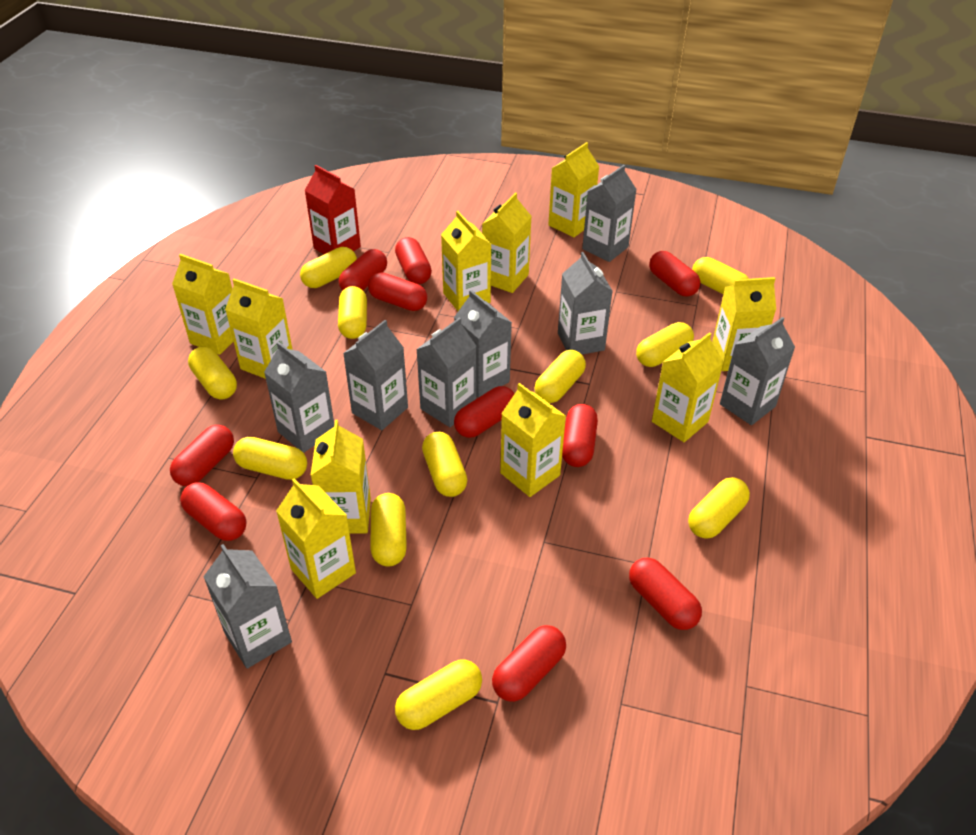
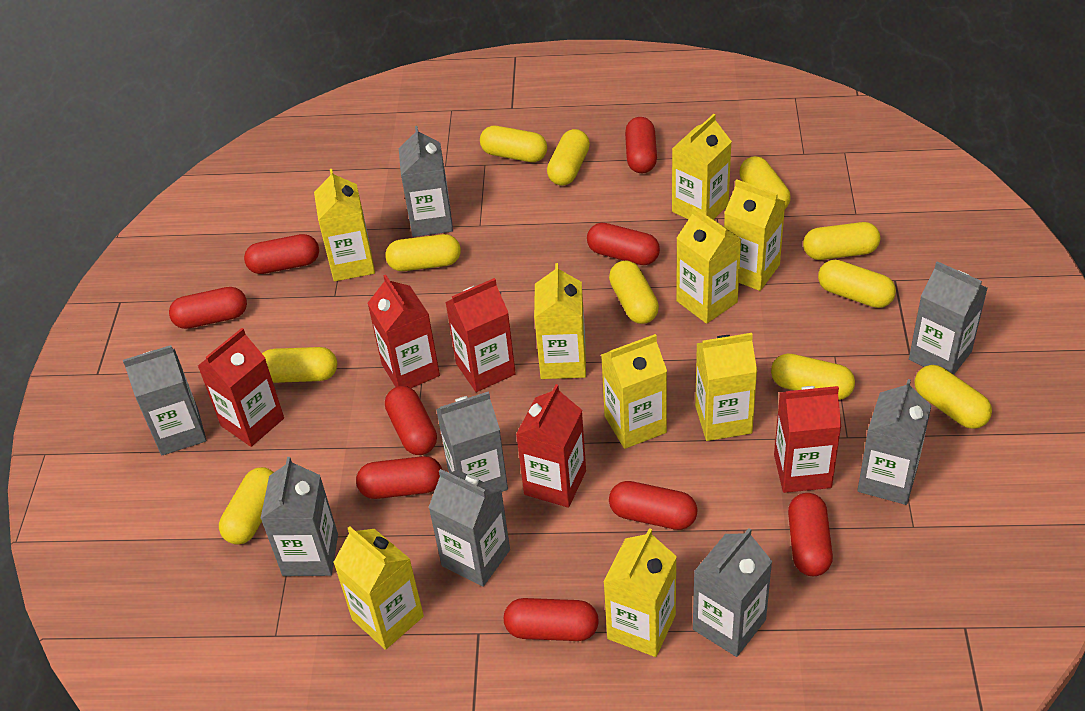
red capsule: [170,425,234,486] [180,482,246,541] [339,249,387,291] [368,272,427,311] [395,237,432,284] [454,386,514,438] [492,625,566,702] [562,404,598,467] [629,558,702,630] [649,251,700,297] = 10 -> [169,287,247,329] [244,234,319,274] [356,456,442,499] [385,386,437,455] [504,598,599,641] [587,223,660,265] [609,481,698,530] [625,117,657,173] [788,493,833,576] = 9
red carton: [305,165,361,254] = 1 -> [198,328,284,447] [368,275,440,388] [445,278,516,392] [516,384,586,508] [774,386,841,493] = 5
yellow carton: [172,254,233,355] [225,279,293,379] [276,478,356,599] [311,420,371,534] [441,211,491,311] [482,193,532,293] [500,383,566,497] [548,142,600,237] [652,332,724,442] [712,277,776,371] = 10 -> [314,169,375,281] [333,526,424,650] [534,263,586,379] [601,334,667,449] [603,528,677,657] [672,114,732,220] [676,207,741,324] [695,333,757,441] [724,179,786,291] = 9

